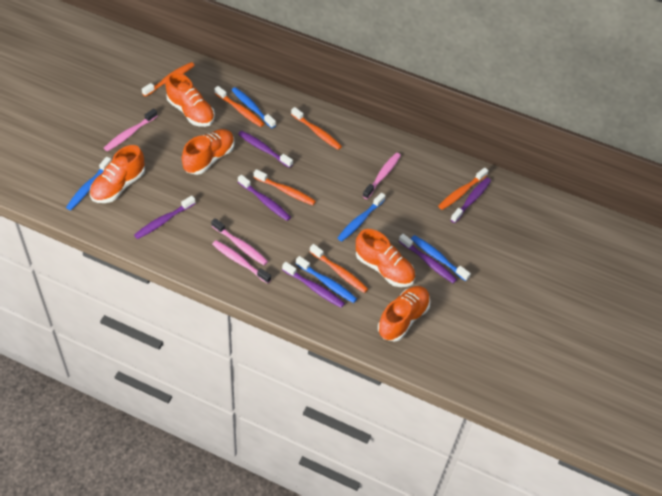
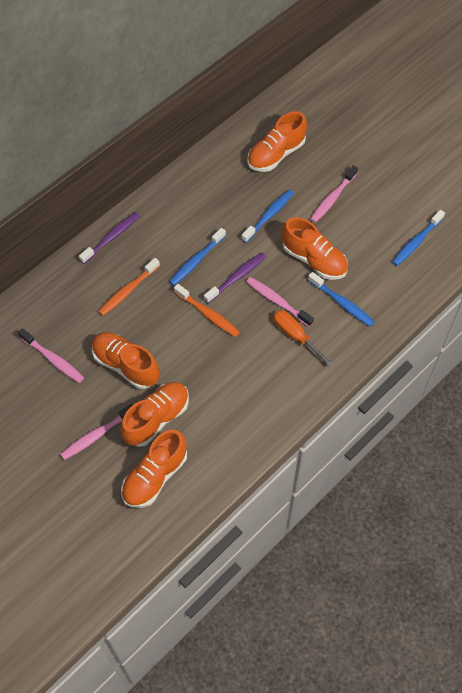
blue toothbrush: [66,157,111,210] [232,87,276,128] [296,256,357,303] [338,193,386,241] [411,235,471,281] = 5 -> [169,228,226,286] [242,190,294,243] [308,272,374,327] [392,210,445,266] = 4
orange screwdriver: none = 0 -> [273,310,333,366] = 1
orange toothbrush: [142,62,195,97] [215,86,264,127] [253,169,316,205] [291,107,342,150] [309,244,368,293] [438,168,489,210] = 6 -> [98,258,160,316] [174,284,240,337] = 2
purple toothbrush: [134,195,196,239] [238,131,293,168] [238,175,291,221] [282,262,345,308] [399,234,457,283] [450,178,491,223] = 6 -> [79,212,140,264] [204,253,266,303] = 2

